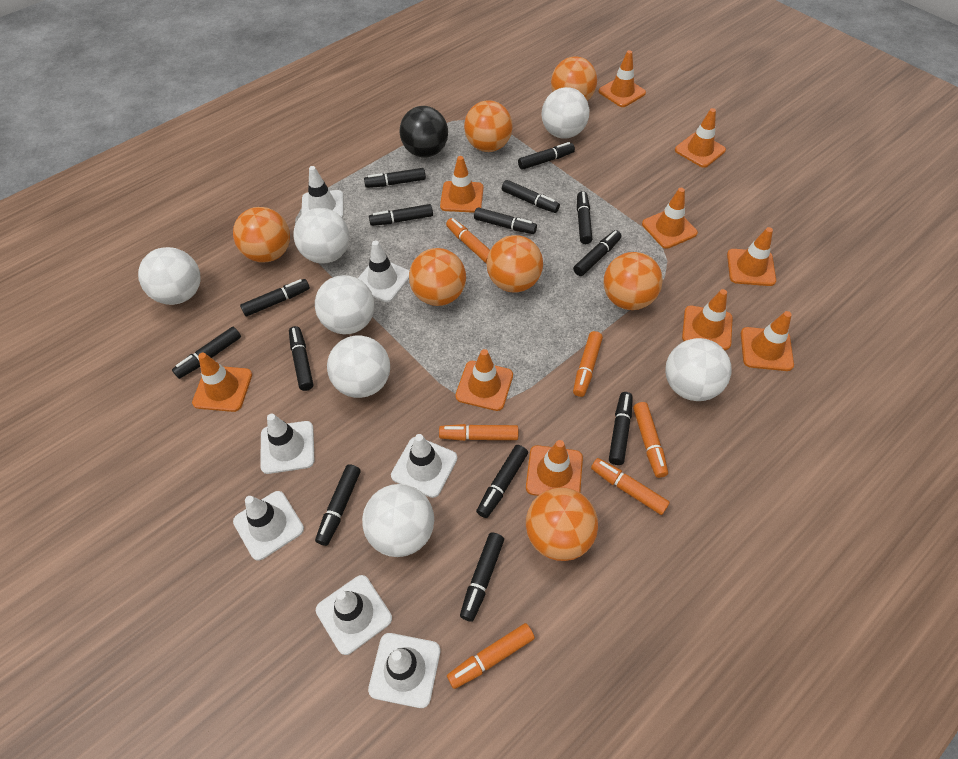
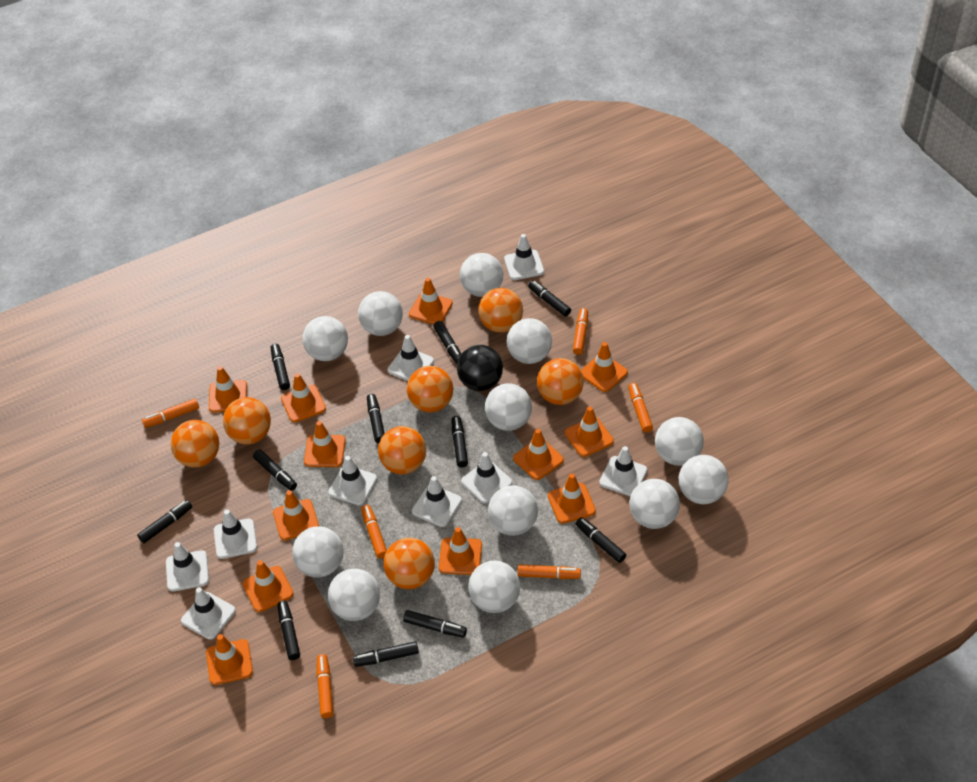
black marker: [172,327,241,379] [240,279,310,317] [289,326,313,391] [315,464,360,546] [364,168,426,188] [369,204,433,226] [460,532,504,622] [474,207,537,234] [476,445,528,518] [502,180,560,213] [518,142,575,170] [573,230,621,276] [577,191,592,244] [609,392,633,465] = 14 -> [137,500,192,543] [253,449,297,491] [271,344,290,390] [277,601,300,660] [353,641,419,667] [367,394,385,443] [403,610,467,638] [433,321,461,364] [452,416,468,467] [528,281,571,316] [576,517,626,563] = 11
orange traffic cone: [192,353,252,412] [440,156,483,213] [455,349,513,411] [526,440,583,496] [599,50,646,107] [642,188,698,249] [675,108,726,168] [682,289,733,350] [727,227,776,286] [741,311,794,371] = 10 -> [206,634,253,685] [209,366,247,413] [243,560,294,612] [273,490,319,540] [281,373,326,422] [304,421,346,467] [409,278,453,325] [439,527,482,575] [513,429,564,480] [548,473,596,524] [565,406,614,457] [581,342,628,392] = 12
white ball: [138,247,201,305] [293,208,349,264] [315,275,374,334] [327,335,390,398] [362,484,434,557] [542,87,590,139] [665,338,732,401] = 7 -> [292,526,343,577] [303,316,348,361] [328,569,380,621] [358,291,403,336] [460,253,503,297] [468,561,520,613] [485,383,532,431] [488,485,538,536] [507,318,552,364] [629,479,680,529] [655,417,704,466] [679,455,729,504] = 12
white traffic cone: [233,491,304,561] [260,414,315,474] [301,166,343,218] [316,575,392,655] [358,240,409,302] [368,633,440,708] [391,434,457,498] = 7 -> [166,542,209,592] [181,587,236,640] [214,510,257,559] [328,456,377,506] [387,335,434,381] [412,476,462,527] [461,452,512,504] [504,234,544,280] [599,446,647,496] = 9

